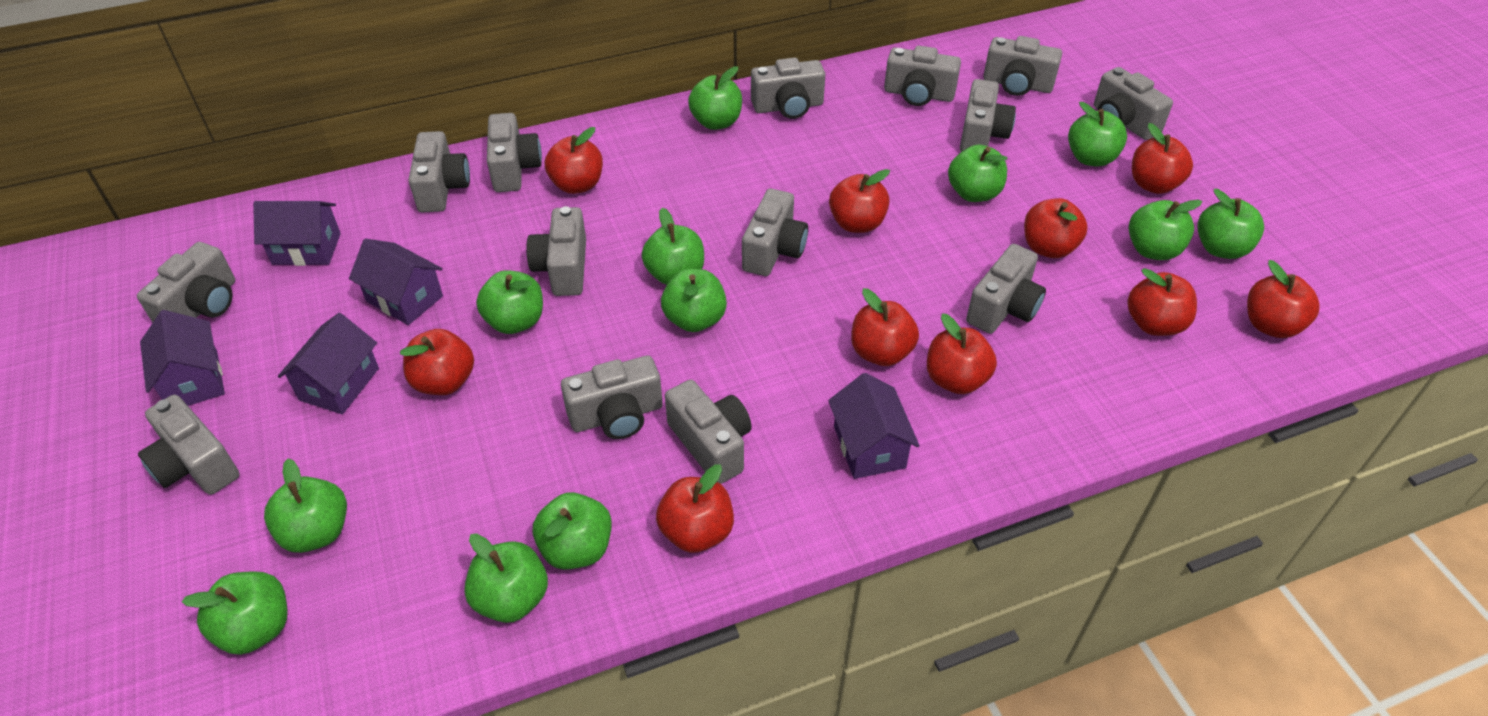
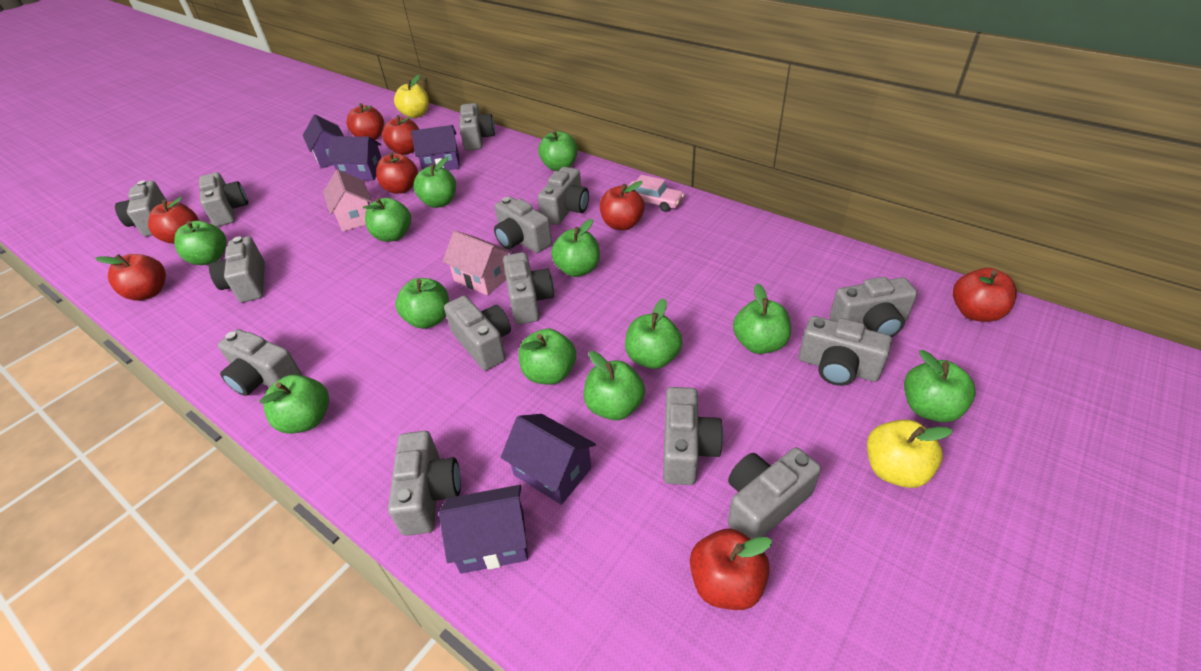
pink car: none = 0 -> [628,175,684,212] = 1
pink house: none = 0 -> [323,170,372,232] [443,230,512,296] = 2
red apple: [400,329,474,395] [545,127,603,194] [656,464,734,553] [829,169,890,233] [851,288,919,366] [927,313,997,394] [1024,198,1088,258] [1127,268,1197,336] [1132,123,1193,194] [1247,260,1320,338] = 10 -> [95,254,166,301] [148,197,199,244] [347,103,384,140] [376,152,418,194] [382,115,419,155] [600,181,645,230] [690,529,772,610] [953,268,1017,322] = 8
yellow apple: none = 0 -> [394,75,429,118] [867,420,953,488] = 2

